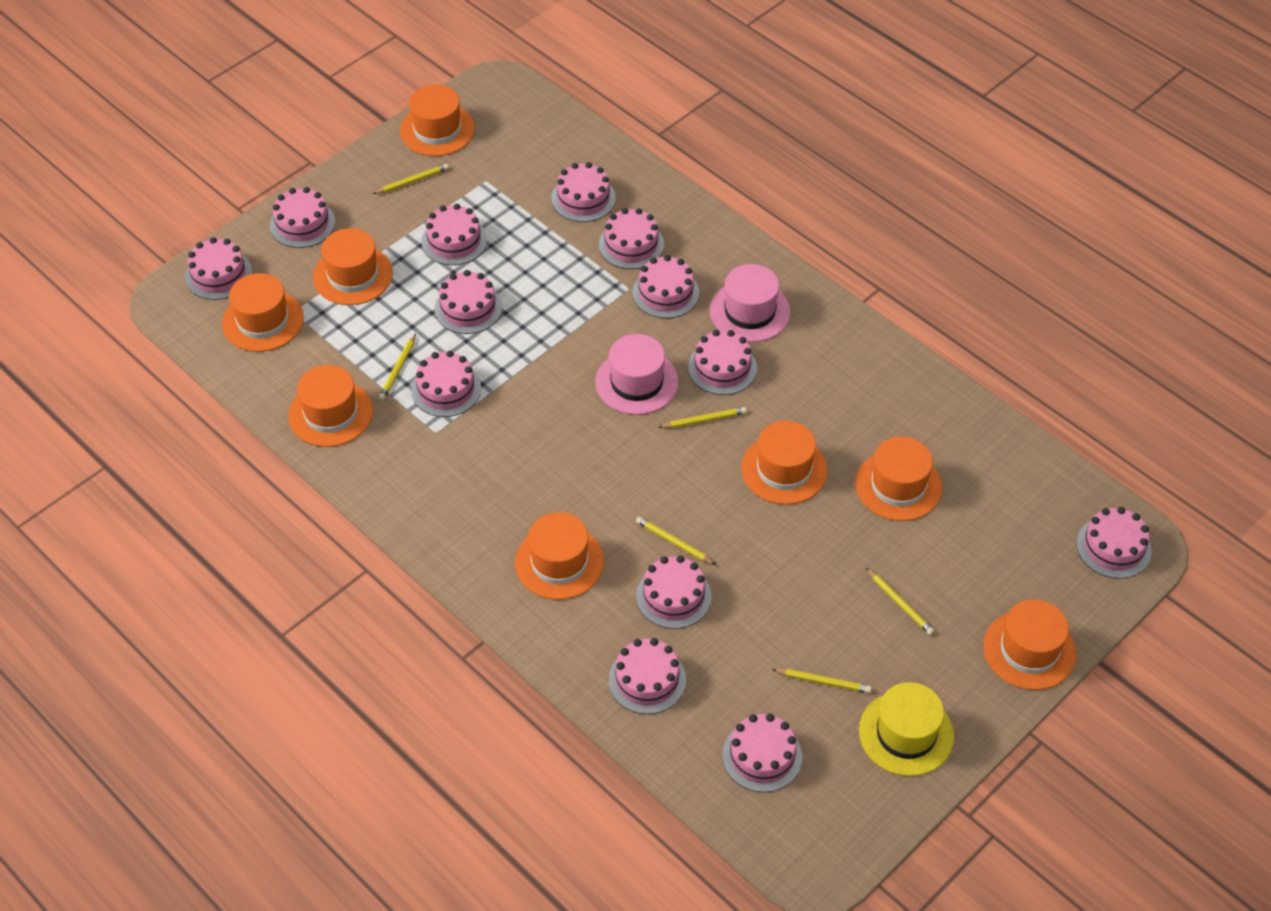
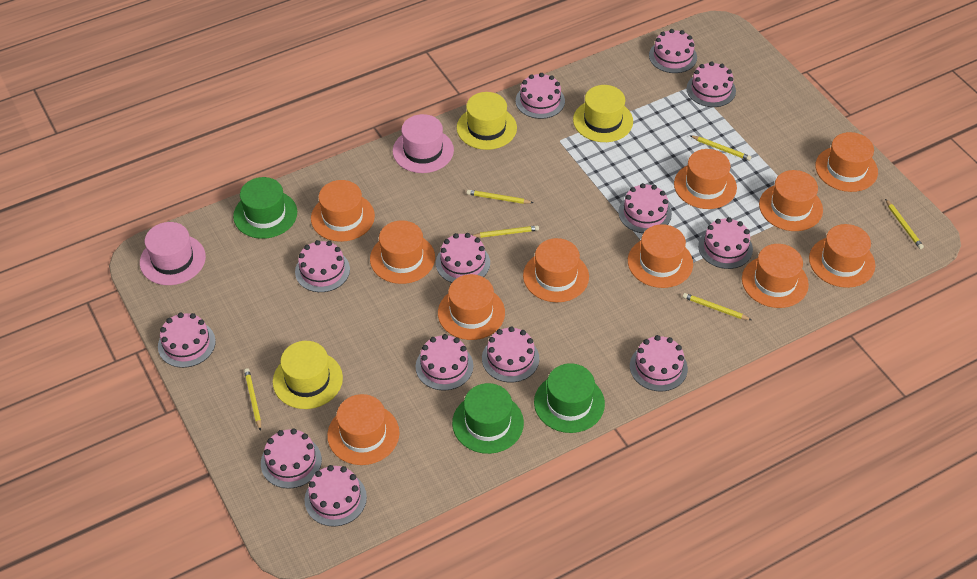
green hat: none = 0 -> [233,177,297,239] [452,383,524,454] [534,363,605,433] = 3
orange hat: [222,273,304,352] [288,365,373,447] [313,228,393,305] [400,85,475,156] [515,512,604,600] [741,421,827,505] [855,436,942,521] [983,599,1076,690] = 8 -> [311,180,375,242] [327,394,399,465] [370,220,435,284] [438,274,505,340] [523,238,589,302] [628,224,693,288] [674,149,737,209] [742,244,809,308] [759,170,823,231] [809,224,875,288] [815,132,878,192] = 11
yellow hat: [859,682,954,776] = 1 -> [273,341,343,409] [457,92,517,150] [573,85,633,142] = 3

